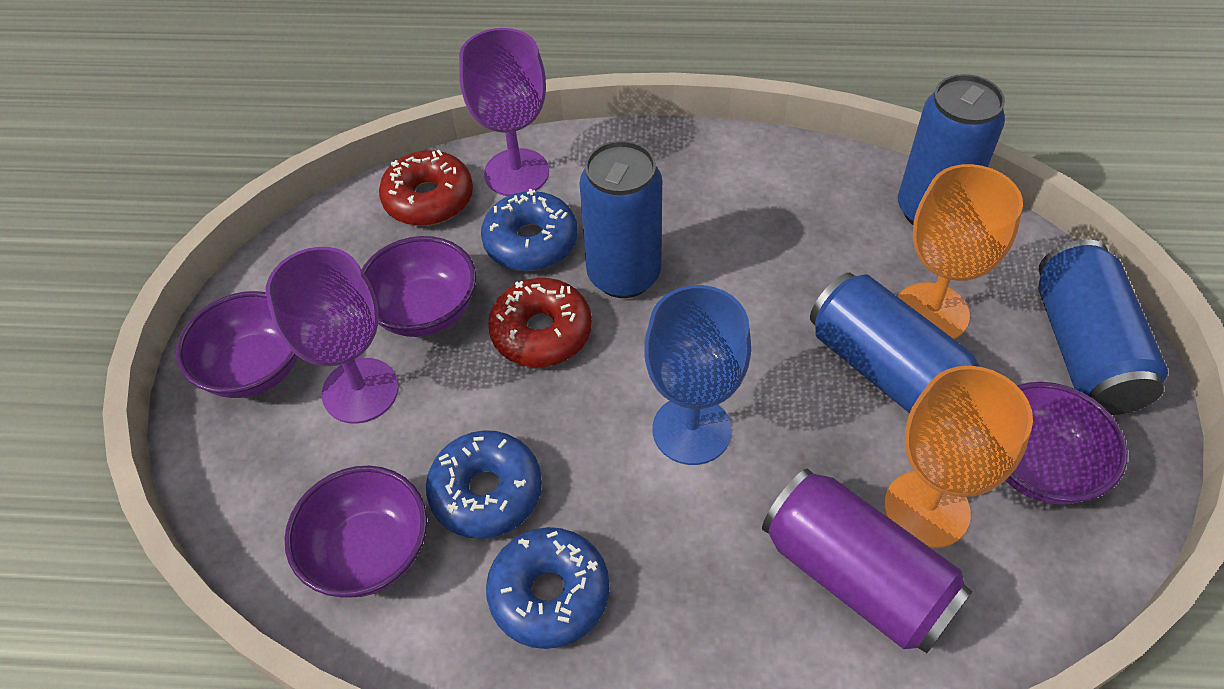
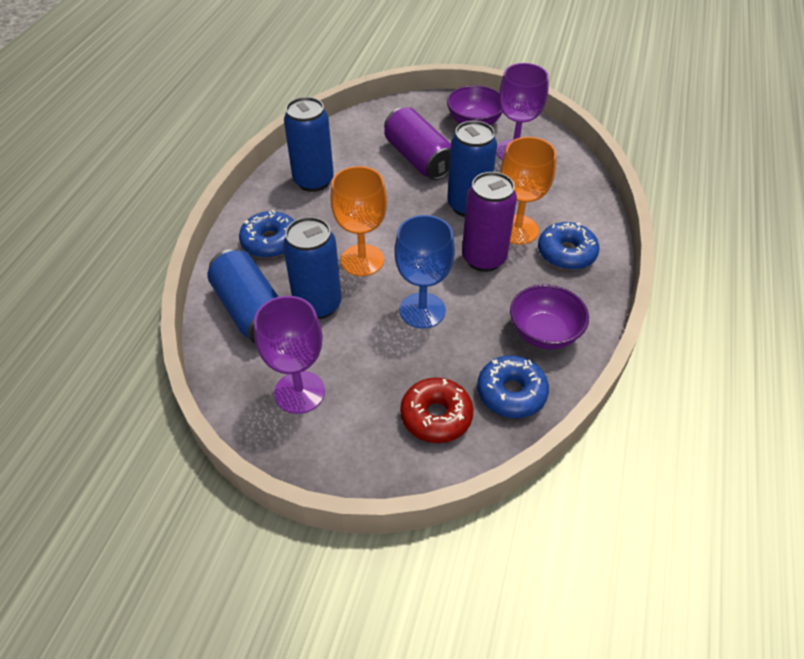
purple bowl: [176,291,298,398] [284,466,427,598] [362,236,476,337] [1005,382,1128,505] = 4 -> [447,85,502,125] [510,284,589,349] = 2
purple can: [762,469,972,653] = 1 -> [384,107,451,180] [462,172,517,272] = 2
red donut: [379,150,473,226] [488,278,592,367] = 2 -> [400,377,473,443] = 1

